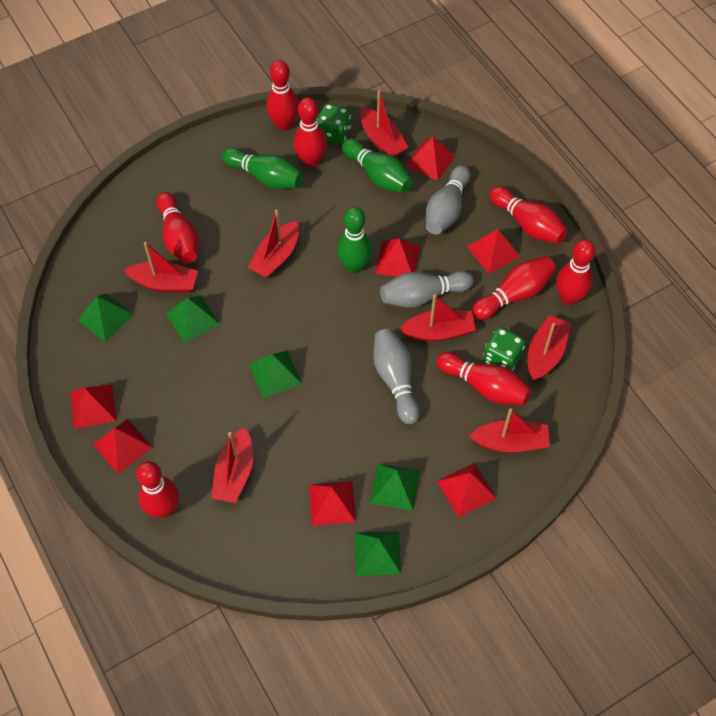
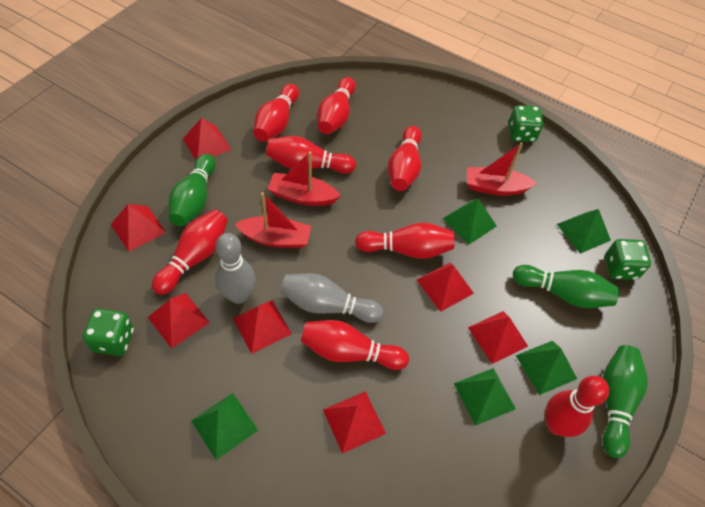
green dice: [317,103,351,144] [483,327,525,371] = 2 -> [82,308,134,356] [508,105,544,142] [605,239,651,280] = 3
grey bowling pin: [373,328,420,424] [380,271,473,308] [426,165,471,234] = 3 -> [215,233,256,304] [280,273,384,323] = 2
red boat: [124,242,198,293] [212,428,253,503] [248,210,299,278] [360,90,409,157] [399,294,476,341] [469,408,550,452] [528,315,571,381] = 7 -> [235,192,311,248] [268,151,341,206] [467,142,537,196] = 3

